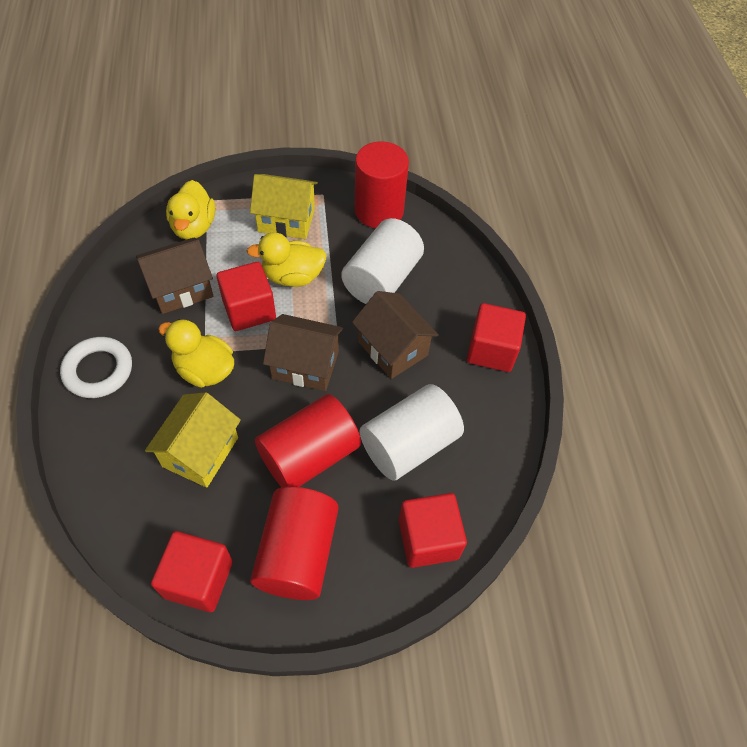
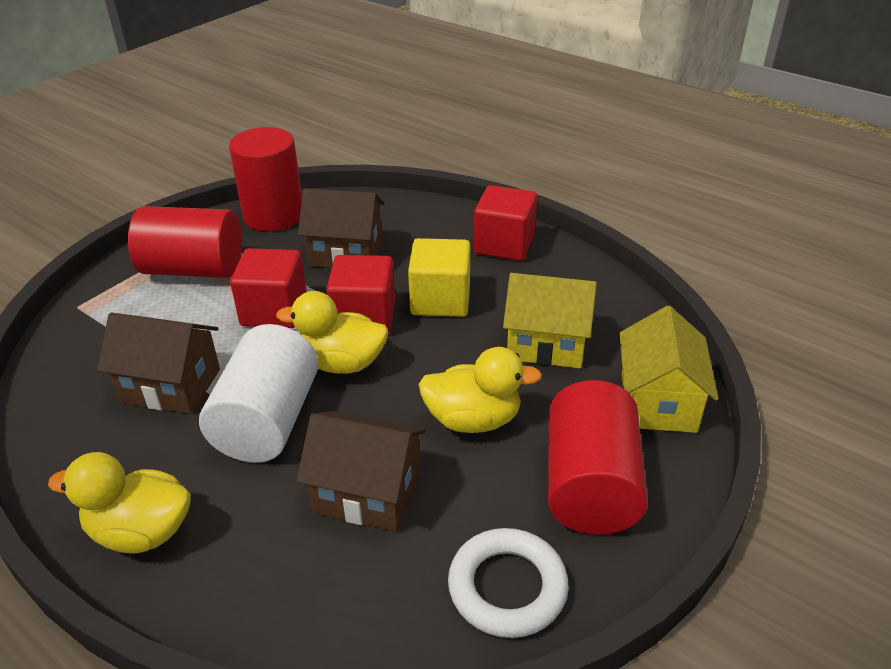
red cube: [151,531,233,612] [217,262,276,331] [399,493,467,568] [467,303,526,372] = 4 -> [230,248,307,328] [326,255,395,334] [474,185,537,261] = 3
white cylinder: [341,218,424,304] [360,384,464,480] = 2 -> [199,324,319,463] = 1
yellow cube: none = 0 -> [408,238,470,317] = 1

